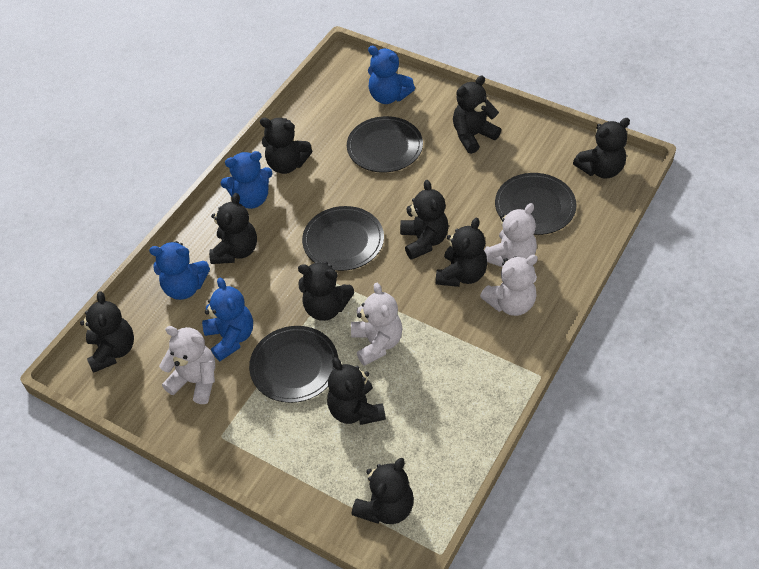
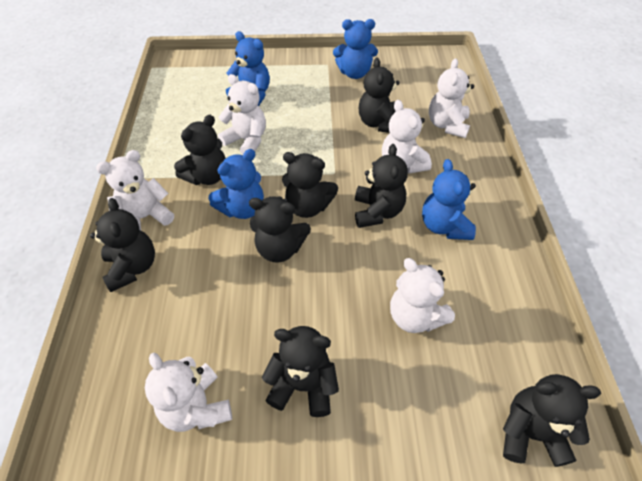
black plate: [249,326,338,403] [302,206,384,271] [347,116,423,172] [495,173,576,235] = 4 -> none = 0
black teddy bear: [80,291,134,373] [209,193,257,264] [260,118,312,174] [298,261,354,321] [327,357,386,425] [352,458,414,524] [400,180,449,260] [436,218,487,287] [453,76,501,154] [573,118,630,179] = 10 -> [90,198,155,292] [174,115,226,185] [249,196,311,262] [262,326,339,417] [282,152,338,218] [355,144,408,228] [359,57,399,133] [503,374,601,467] = 8
white teddy bear: [159,326,215,404] [351,283,402,366] [480,255,538,316] [484,203,537,267] = 4 -> [96,150,174,230] [145,352,232,432] [218,74,266,155] [382,100,432,173] [390,258,455,333] [429,58,474,138] = 6

